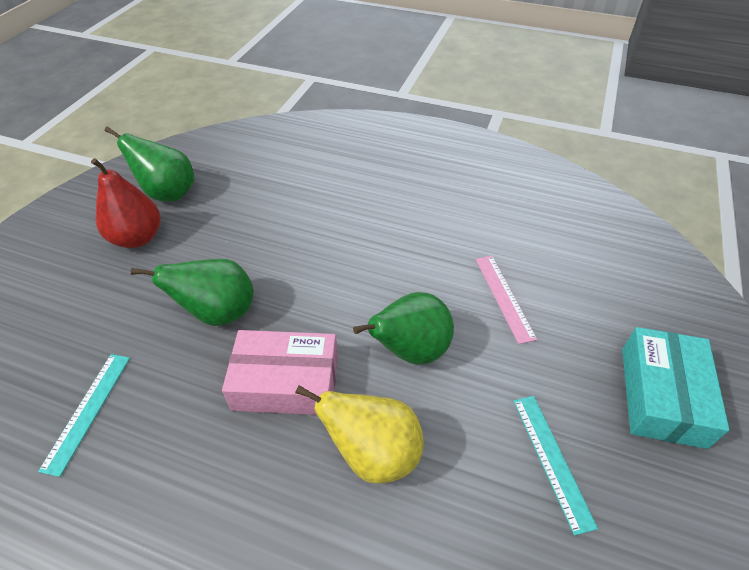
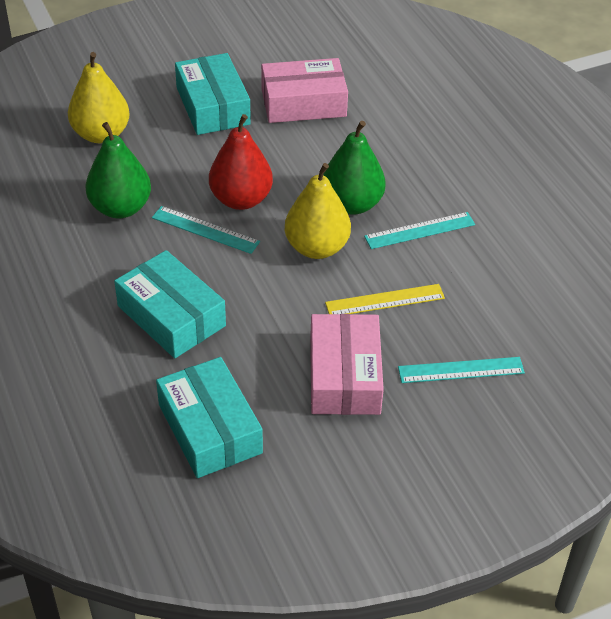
green pear: [105,127,195,202] [131,259,254,326] [353,292,454,364] = 3 -> [86,122,151,218] [323,121,386,214] = 2
pink box: [222,330,338,415] = 1 -> [261,58,348,123] [310,314,384,415] = 2
pink ruler: [476,256,537,344] = 1 -> none = 0
turquoise box: [622,327,729,449] = 1 -> [114,250,226,358] [156,357,263,478] [175,53,251,135] = 3
turquoise ruler: [38,354,130,477] [513,396,598,536] = 2 -> [152,206,260,254] [364,212,475,249] [398,357,525,383] = 3
yellow pear: [295,385,424,484] = 1 -> [68,52,130,143] [285,163,351,259] = 2
yellow ruler: none = 0 -> [325,284,445,314] = 1

